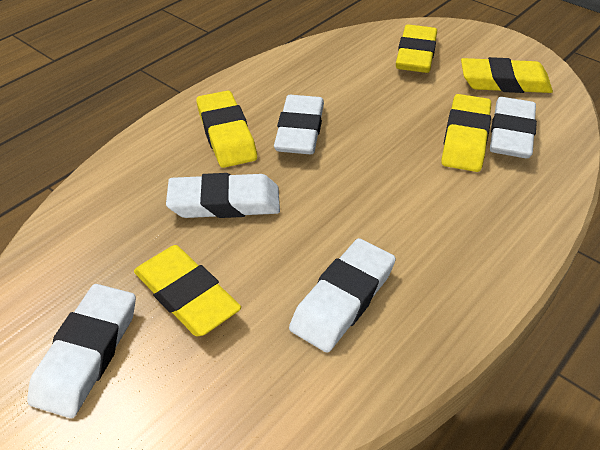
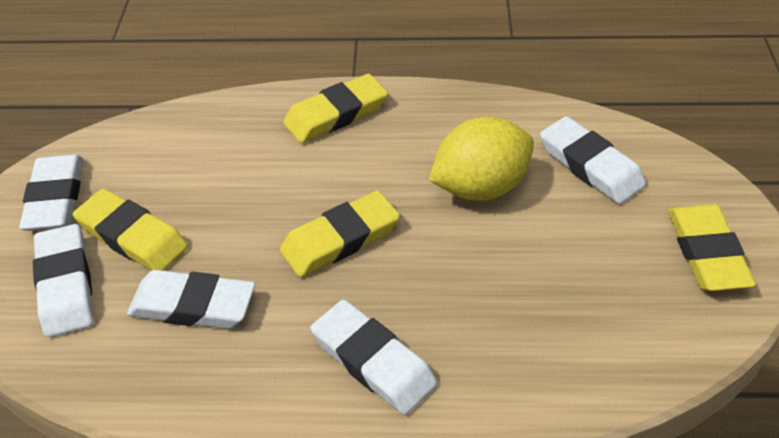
yellow eraser: [134,245,241,336] [197,91,257,168] [396,24,437,73] [441,94,491,172] [461,57,553,93] = 5 -> [73,189,188,271] [280,191,400,277] [283,74,388,143] [668,204,756,291] = 4
yellow lemon: none = 0 -> [429,117,534,201] = 1

